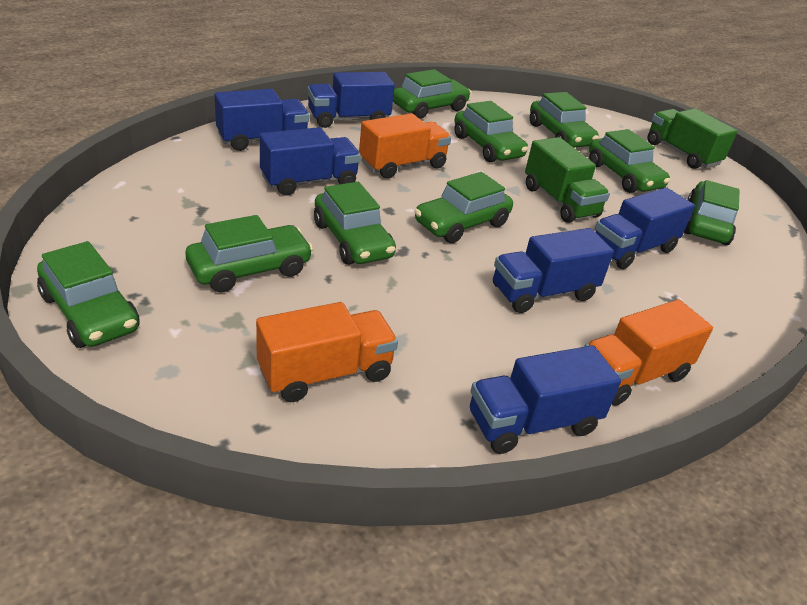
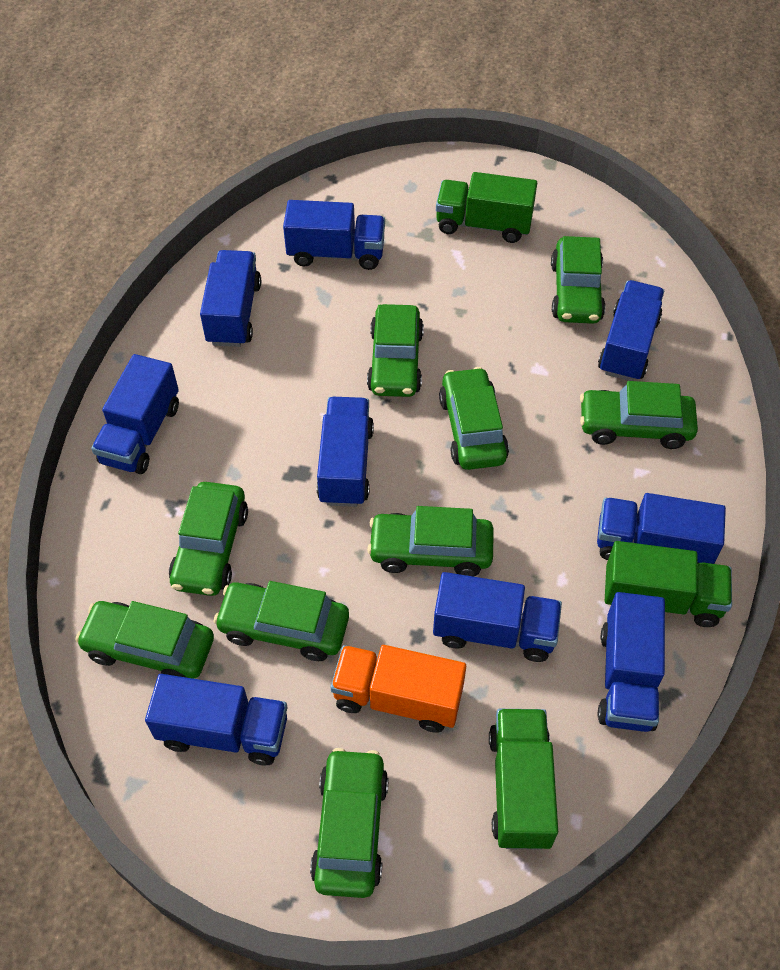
blue truck: [215,89,310,151] [260,127,361,195] [308,72,395,128] [470,345,621,454] [493,228,614,313] [595,187,695,269] = 6 -> [91,354,179,474] [145,674,287,765] [200,250,261,347] [283,200,385,270] [317,397,374,507] [433,572,562,662] [597,493,726,564] [598,280,664,381] [598,592,665,732] = 9
green truck: [525,137,610,223] [647,108,737,169] = 2 -> [436,172,537,243] [489,709,558,850] [605,541,732,627] = 3
orange truck: [256,302,398,402] [359,113,451,179] [584,299,713,406] = 3 -> [330,645,466,733] = 1

